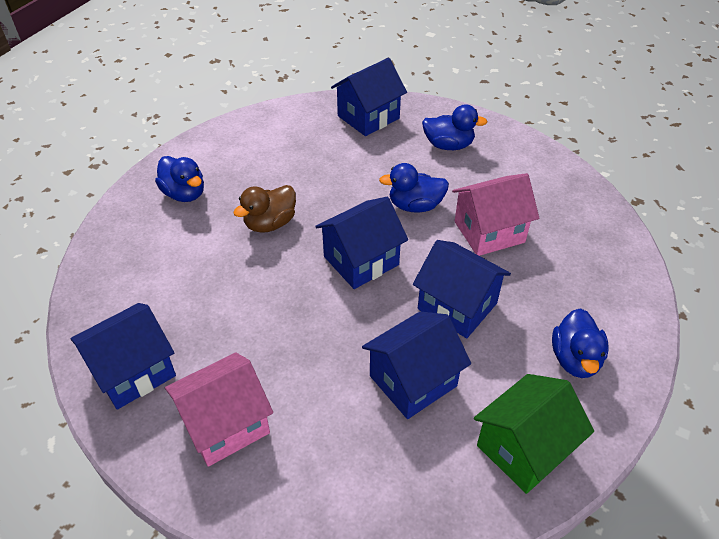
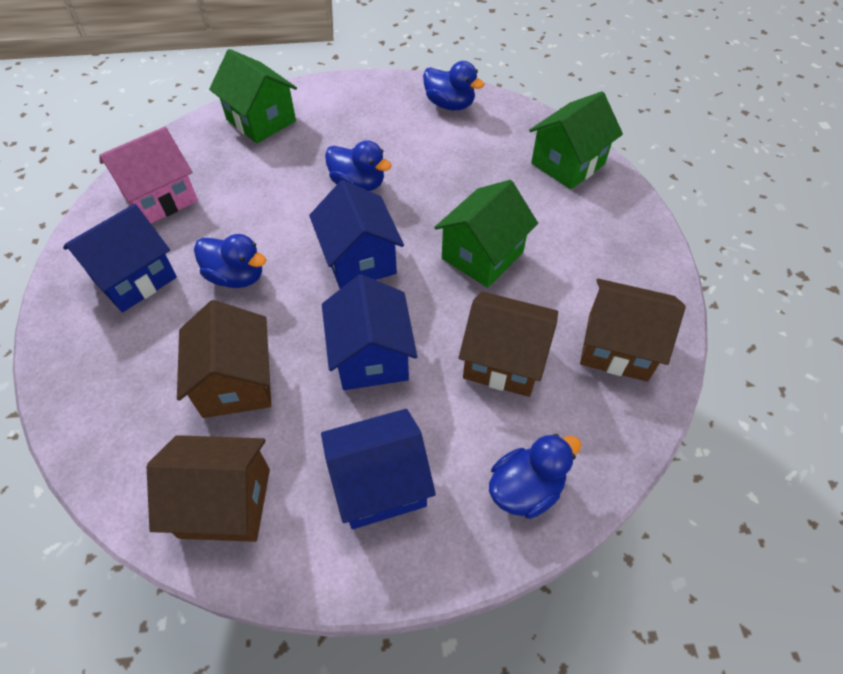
blue house: [70,303,176,410] [315,197,408,289] [331,58,407,136] [362,312,471,419] [413,240,511,338] = 5 -> [63,204,177,312] [309,180,404,289] [321,409,436,529] [322,274,417,390] = 4
brown duck: [233,185,296,233] = 1 -> none = 0
brown house: none = 0 -> [147,435,270,542] [177,300,271,418] [459,291,558,397] [580,279,686,382] = 4
green house: [474,374,594,494] = 1 -> [209,49,297,143] [434,180,538,288] [529,91,623,189] = 3
pink house: [165,353,273,467] [452,173,539,256] = 2 -> [99,127,198,223] = 1

